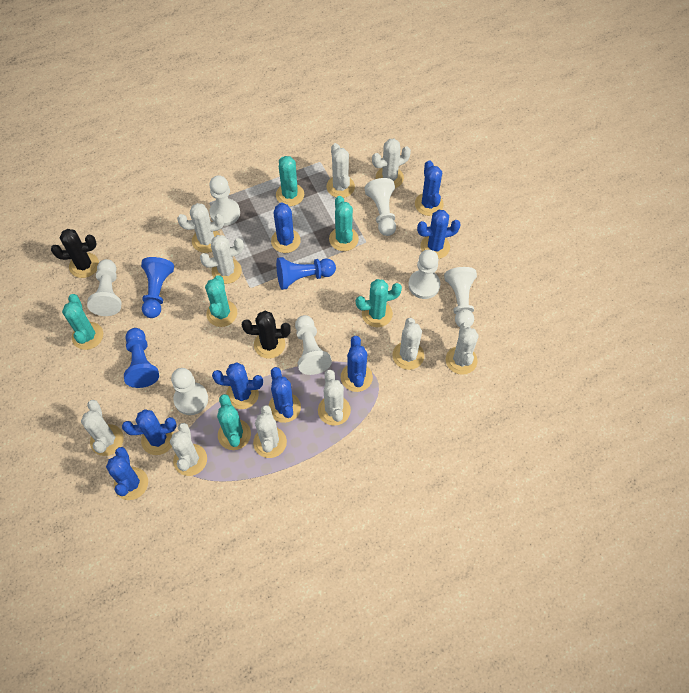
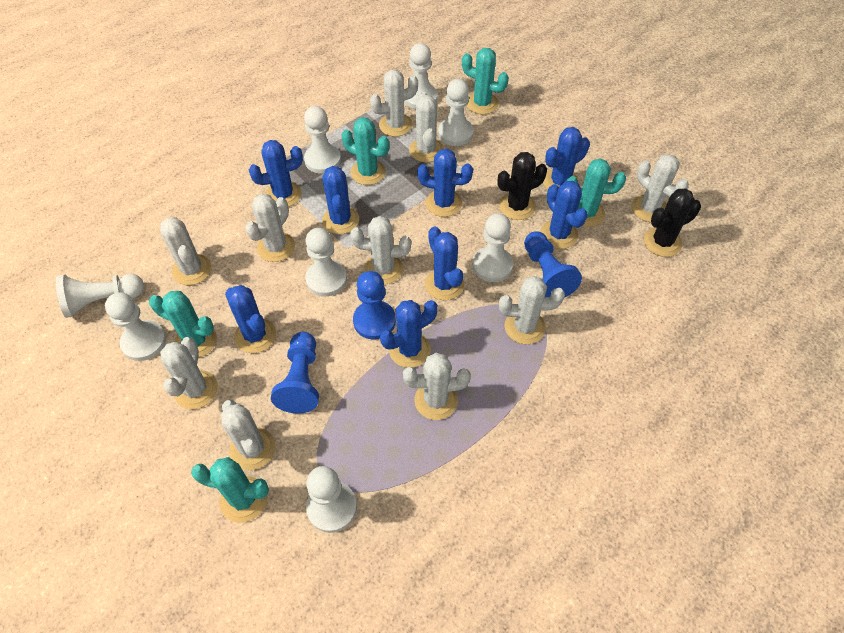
turquoise cactus: [62,294,103,350] [205,275,237,327] [217,394,251,450] [276,156,304,206] [329,196,359,251] [356,279,402,327] = 6 -> [149,291,217,358] [191,457,269,523] [341,117,389,185] [462,48,509,114] [567,159,626,227] = 5
white pawn: [87,259,121,316] [171,368,208,415] [209,175,240,226] [295,315,332,375] [364,178,396,236] [408,250,440,299] [444,267,477,327] = 7 -> [56,274,144,318] [105,292,166,361] [304,106,341,174] [305,228,347,296] [306,466,357,533] [405,43,438,109] [438,79,474,146] [472,213,514,282] = 8

